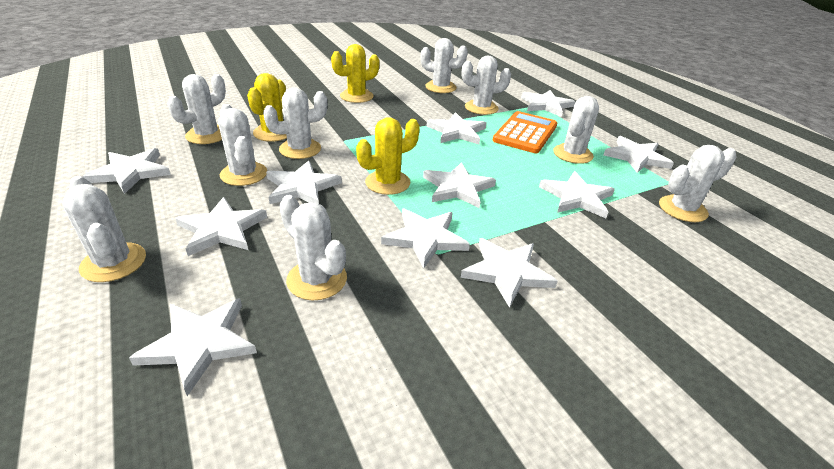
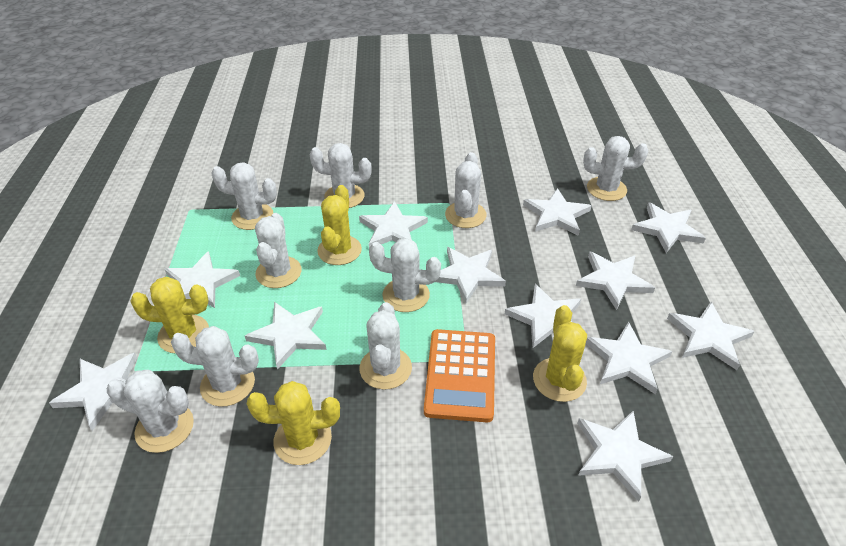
white star: [82,148,171,194] [129,298,257,396] [175,197,267,256] [266,161,342,204] [381,208,470,269] [423,162,496,208] [426,112,487,144] [461,238,558,308] [521,90,575,117] [539,171,615,218] [604,136,674,173] = 11 -> [49,353,137,431] [164,251,240,308] [245,302,327,370] [359,201,428,248] [436,247,506,303] [505,284,581,348] [523,188,591,236] [576,251,655,310] [577,410,673,502] [586,322,672,394] [631,202,706,253] [667,302,755,370] = 12
yellow cactus: [247,73,287,142] [331,44,379,103] [356,117,420,195] = 3 -> [130,277,209,354] [247,381,340,465] [317,185,362,265] [533,305,587,402] = 4

